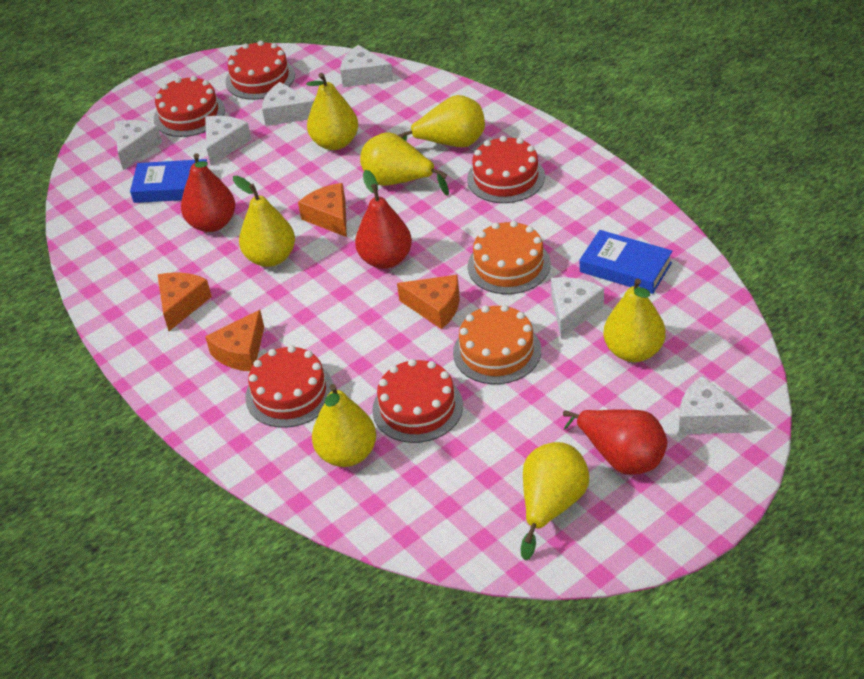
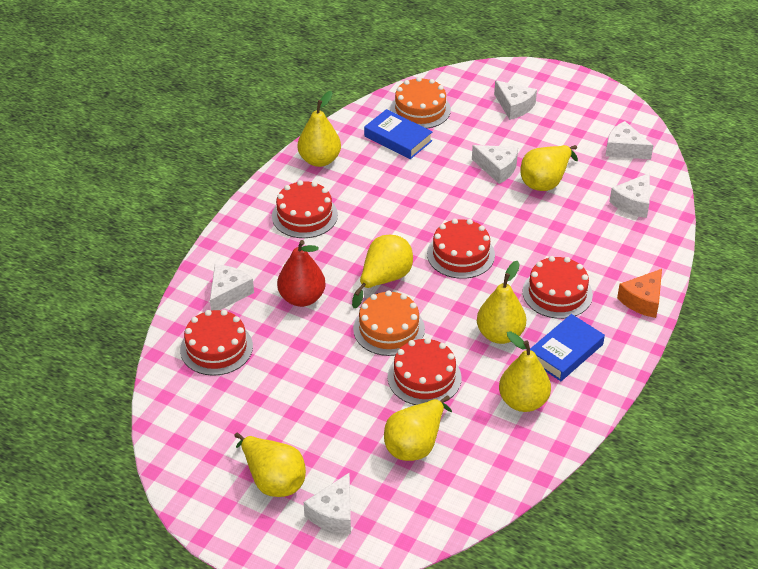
orange cheese: [158,272,212,331] [205,310,264,371] [298,183,347,237] [397,275,460,329] = 4 -> [617,269,662,318] = 1
red pear: [181,153,235,232] [355,170,412,269] [563,409,667,475] = 3 -> [277,240,326,307] = 1

